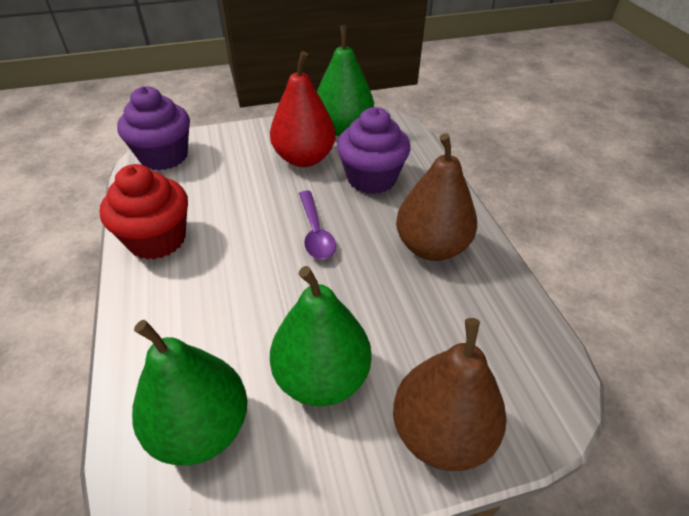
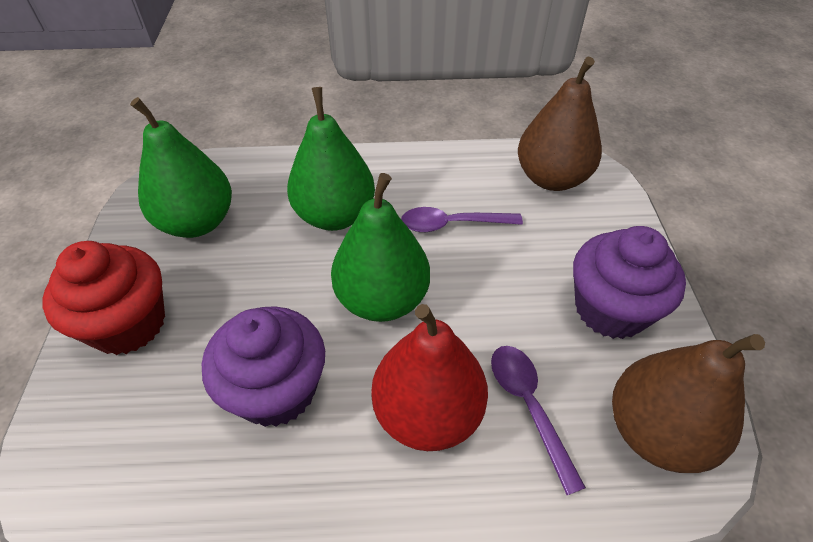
purple spoon: [299,190,336,259] = 1 -> [401,207,523,232] [491,346,586,495] = 2

